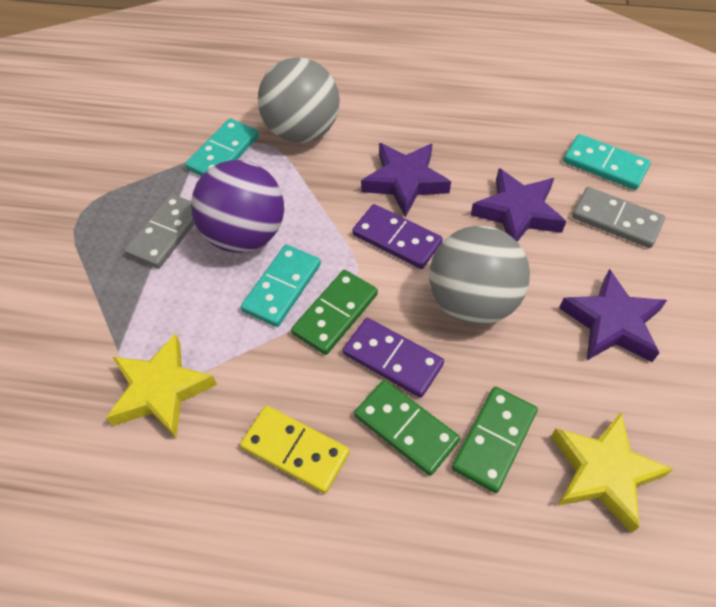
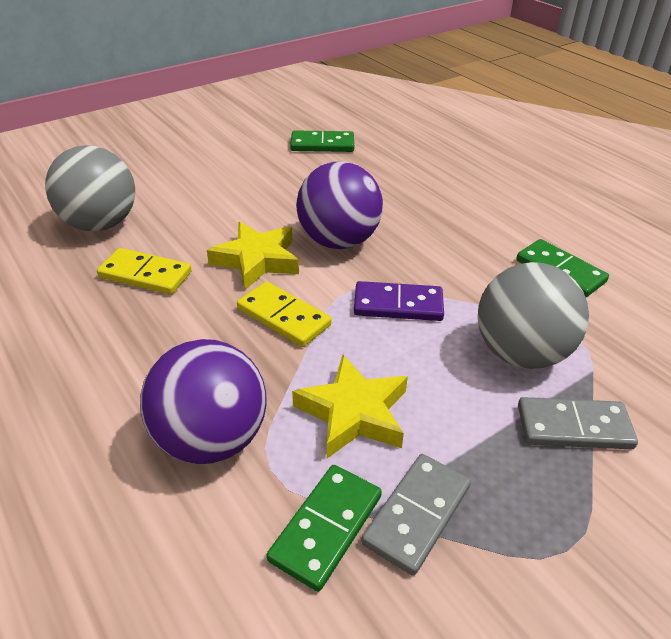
purple ball: [191,160,284,253] = 1 -> [140,339,267,464] [296,162,383,249] = 2
purple domino: [343,318,444,398] [352,204,443,269] = 2 -> [354,281,444,321] = 1
purple star: [361,143,451,217] [471,168,566,242] [559,269,667,362] = 3 -> none = 0
turquoise domino: [185,118,259,176] [241,245,321,327] [563,134,651,190] = 3 -> none = 0
yellow domino: [240,406,350,494] = 1 -> [97,248,192,295] [237,281,332,347] = 2

